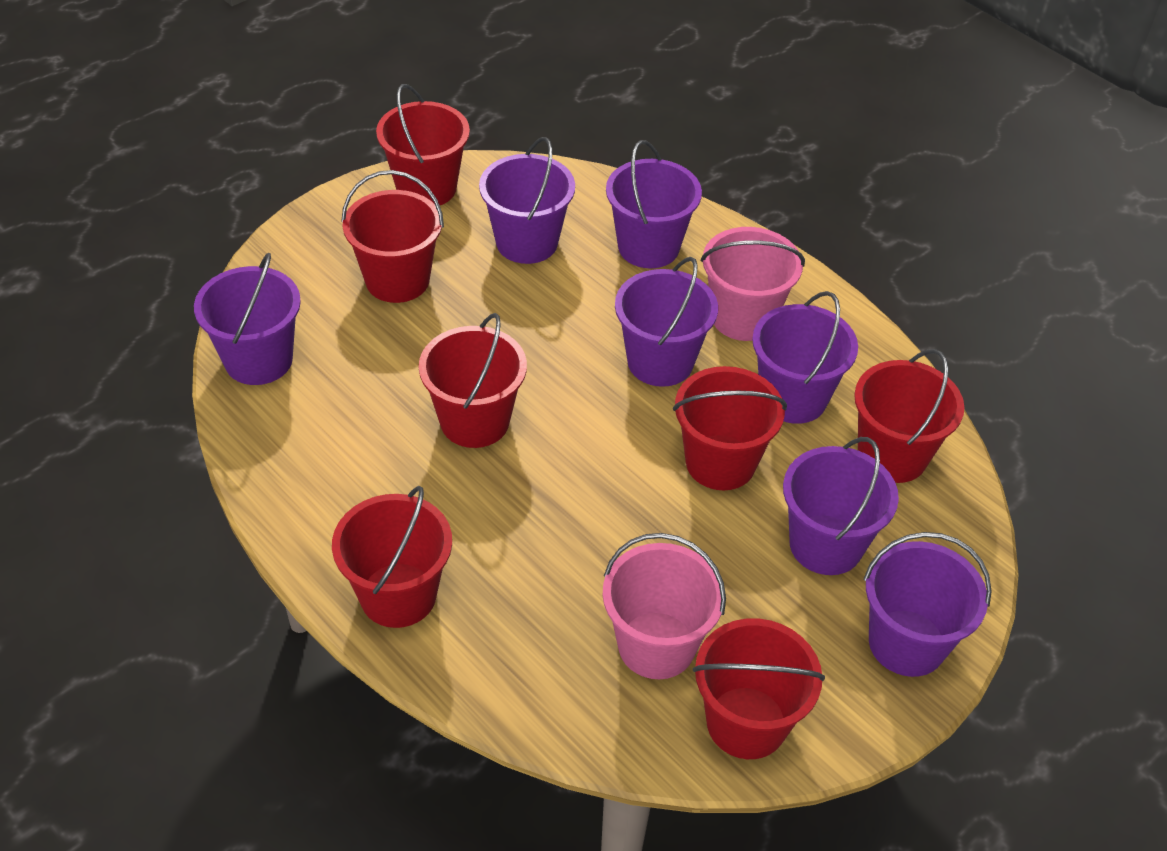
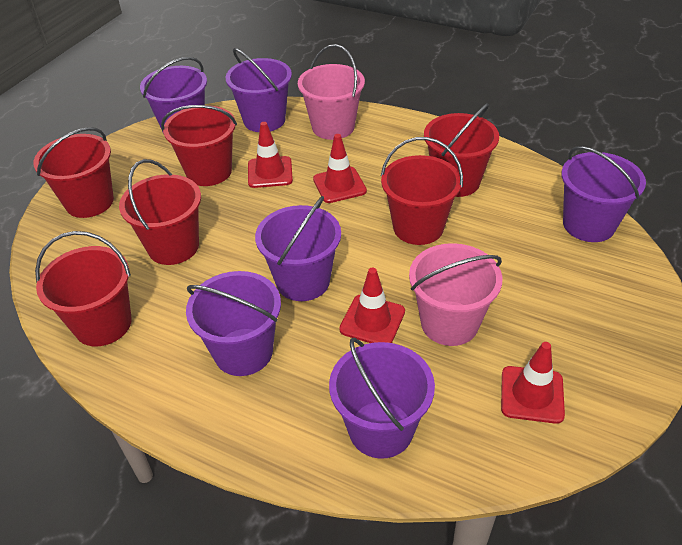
purple bucket: [194,252,301,385] [479,137,575,264] [606,140,702,268] [615,257,718,387] [752,291,858,424] [783,437,899,575] [864,532,992,677] = 7 -> [140,57,207,134] [186,271,281,376] [226,48,292,132] [255,196,341,301] [329,338,435,459] [561,146,646,242] = 6
red bucket: [332,486,452,628] [341,170,444,303] [376,84,470,205] [419,313,527,448] [673,366,787,490] [693,618,825,759] [854,349,964,483] = 7 -> [33,127,114,218] [35,231,132,346] [119,159,201,265] [161,105,237,186] [381,137,463,245] [424,103,499,197] = 6
red traffic cone: none = 0 -> [248,122,293,188] [313,134,367,203] [339,267,405,343] [501,342,565,424] = 4

